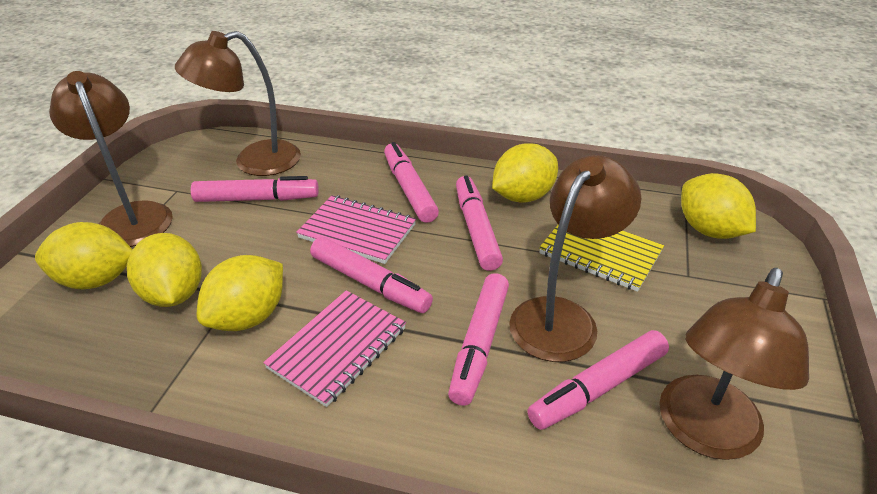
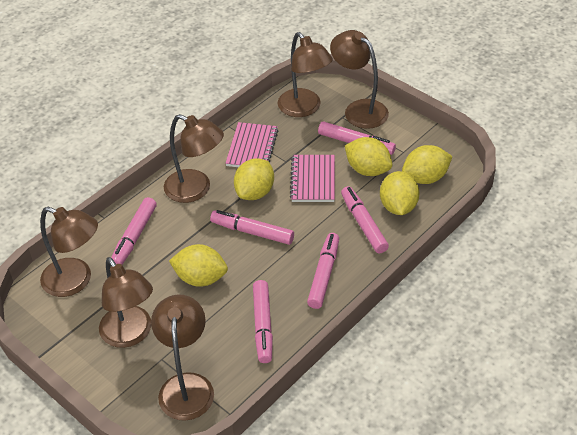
brown lamp: [49,71,173,247] [175,31,301,176] [509,155,641,362] [659,268,809,460] = 4 -> [40,207,98,297] [99,257,153,348] [151,295,214,421] [164,114,224,203] [278,32,333,117] [330,30,389,129] = 6
yellow notebook: [539,225,664,292] = 1 -> none = 0

